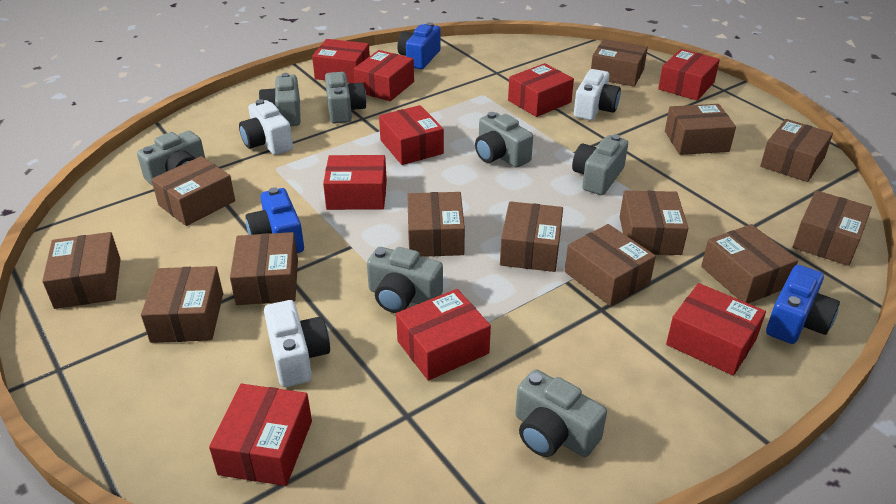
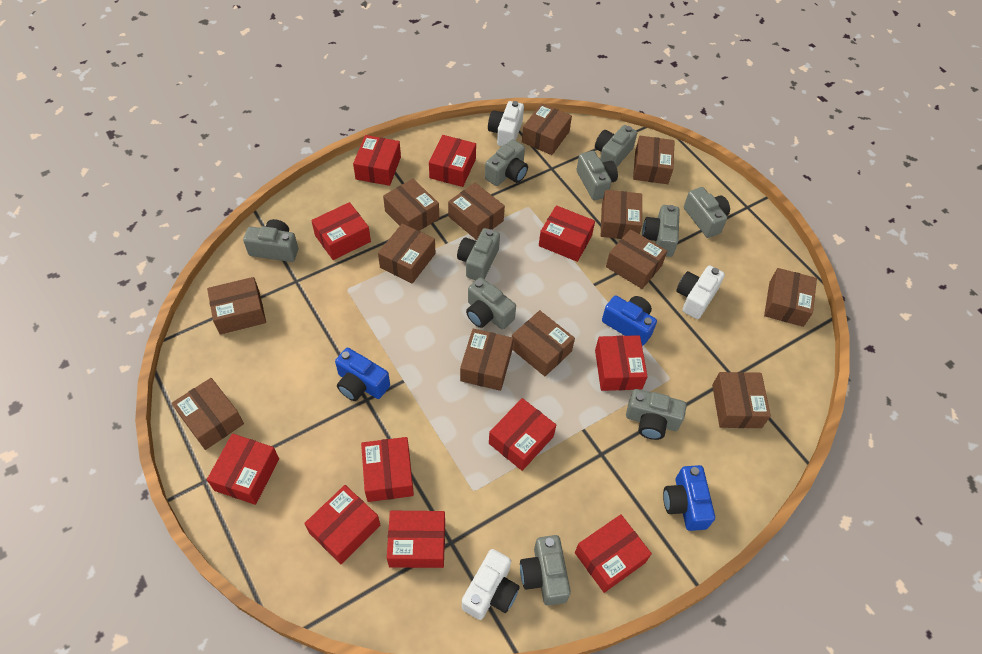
grey camera: [137,131,205,186] [259,73,301,126] [325,72,367,124] [367,247,443,313] [475,112,533,168] [515,369,607,457] [572,134,628,195] = 7 -> [243,219,298,262] [457,228,500,280] [466,277,516,330] [485,139,528,186] [520,535,571,606] [577,151,618,200] [595,125,637,167] [626,389,687,440] [642,205,680,257] [684,187,730,238] = 10
red box: [209,384,312,486] [312,39,370,83] [323,155,387,210] [354,50,414,101] [379,105,444,165] [396,289,491,381] [508,63,574,117] [658,49,720,101] [666,283,766,376] = 9 -> [207,434,279,505] [304,485,380,564] [311,202,371,260] [353,135,401,186] [361,437,414,502] [387,511,445,568] [429,135,476,187] [489,398,556,471] [539,205,595,262] [575,514,652,593] [595,335,648,391] = 11

